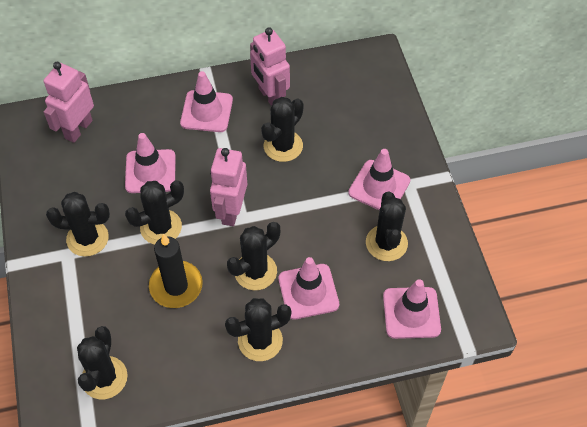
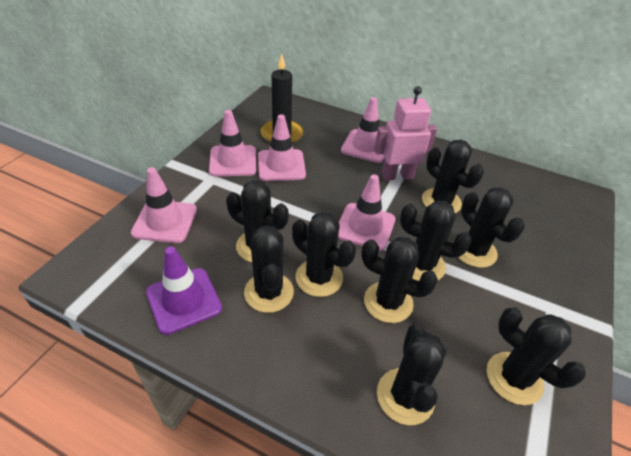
black cactus: [46,192,110,257] [77,326,127,399] [125,180,184,245] [225,298,291,361] [227,222,280,290] [261,97,304,162] [366,192,408,261] = 7 -> [226,180,289,263] [244,225,294,313] [292,211,356,297] [361,237,438,323] [377,324,446,425] [400,200,471,281] [422,140,484,213] [454,187,525,268] [487,307,586,405] = 9
pink robot: [44,62,94,143] [210,148,247,226] [250,27,290,106] = 3 -> [374,86,437,181] = 1
purple traffic cone: none = 0 -> [146,246,222,335] = 1

